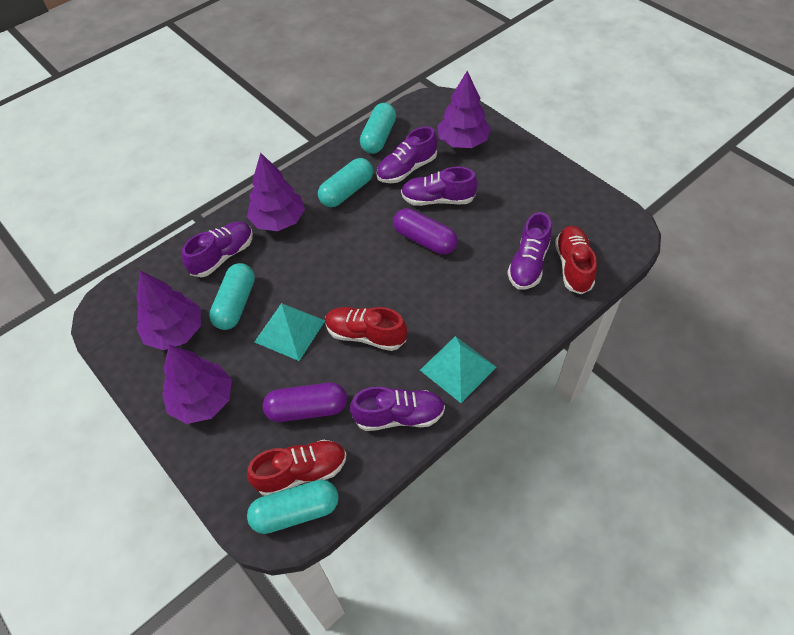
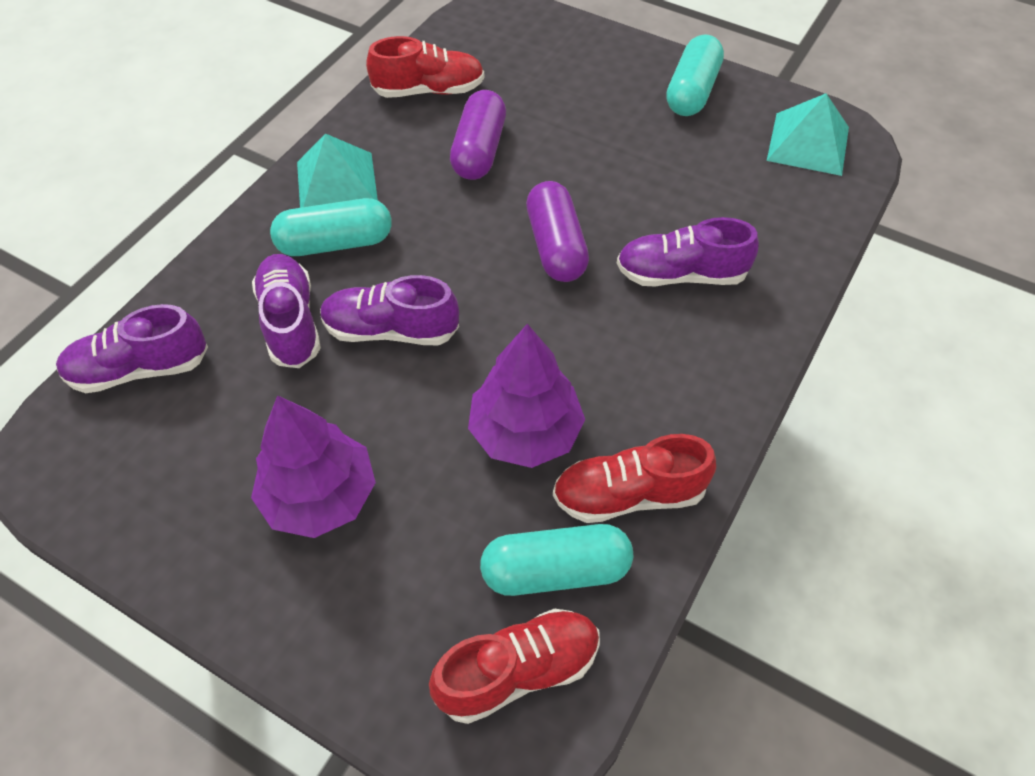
purple shoe: [182,222,253,277] [350,386,445,431] [376,127,437,183] [401,167,478,206] [507,212,552,290] = 5 -> [56,304,208,393] [252,254,321,368] [320,275,459,345] [617,217,759,286] = 4
purple tree: [136,271,201,350] [162,345,232,424] [247,152,305,231] [437,71,491,148] = 4 -> [251,395,376,538] [468,324,585,468] = 2
turquoise capsule: [209,263,255,330] [247,479,339,534] [318,158,373,207] [360,103,396,154] = 4 -> [270,198,392,256] [480,524,633,596] [666,34,724,116] = 3

